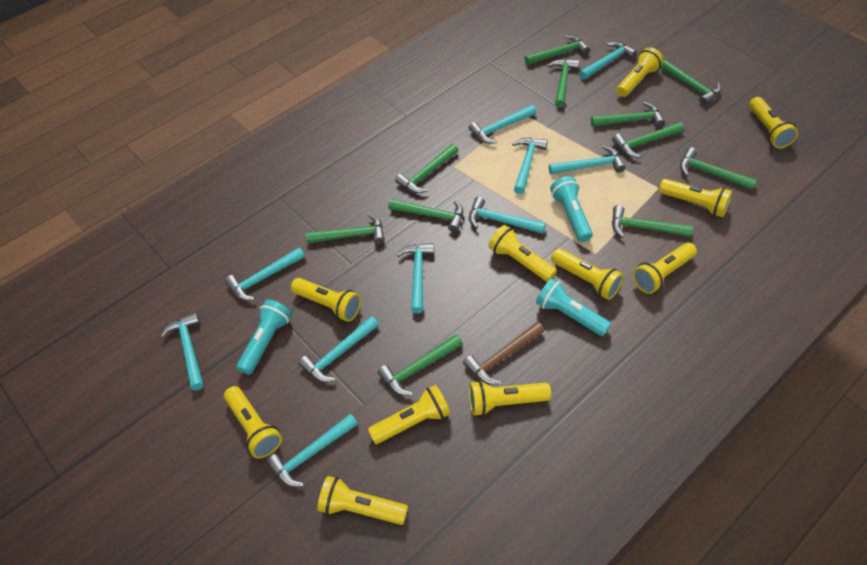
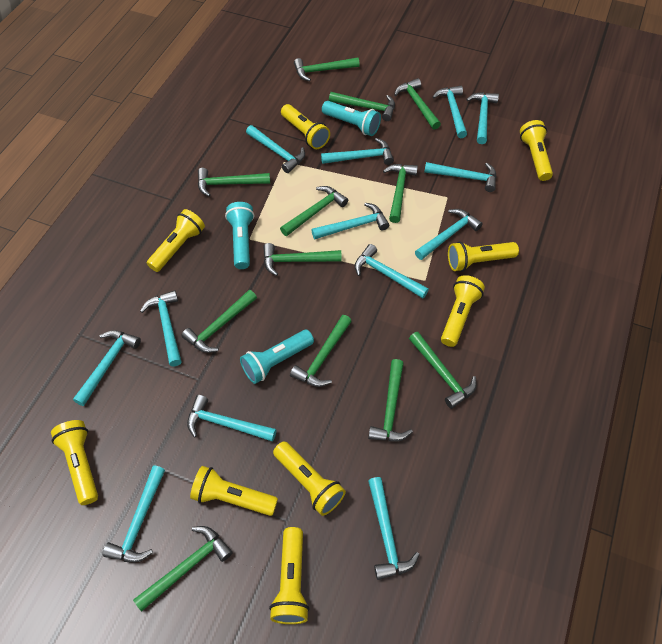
brown hammer: [463,322,544,384] = 1 -> none = 0
green hammer: [306,214,385,244] [377,334,463,396] [388,199,463,232] [395,144,459,193] [524,35,590,65] [547,59,579,108] [591,102,665,127] [612,122,684,158] [612,205,693,238] [660,60,721,105] [680,147,757,190] = 11 -> [133,526,233,612] [181,290,257,353] [198,168,270,197] [263,243,342,276] [280,186,348,236] [290,315,352,387] [294,58,360,81] [329,92,395,121] [368,359,413,442] [383,164,418,223] [394,78,441,130] [409,332,477,409] = 12
turquoise hammer: [160,312,204,390] [225,247,305,301] [266,414,358,487] [298,316,379,382] [397,243,434,314] [469,105,536,143] [469,197,546,234] [512,138,548,194] [549,146,626,175] [579,42,637,80] = 10 -> [73,330,141,406] [103,466,165,563] [140,290,182,367] [187,395,276,442] [246,125,305,173] [312,203,389,239] [321,138,394,165] [355,244,429,299] [368,477,420,580] [415,209,483,260] [424,162,497,192] [433,86,467,138] [466,92,499,144] = 13
yellow flashlight: [224,386,282,459] [291,278,361,322] [317,476,408,525] [368,385,451,444] [469,381,551,416] [489,225,557,282] [551,249,624,300] [616,47,663,97] [633,243,697,294] [659,179,732,217] [749,97,798,149] = 11 -> [51,420,98,505] [147,209,205,272] [190,466,278,516] [269,527,310,624] [273,441,346,516] [281,104,330,149] [441,275,485,347] [448,241,519,272] [520,120,553,181] = 9

